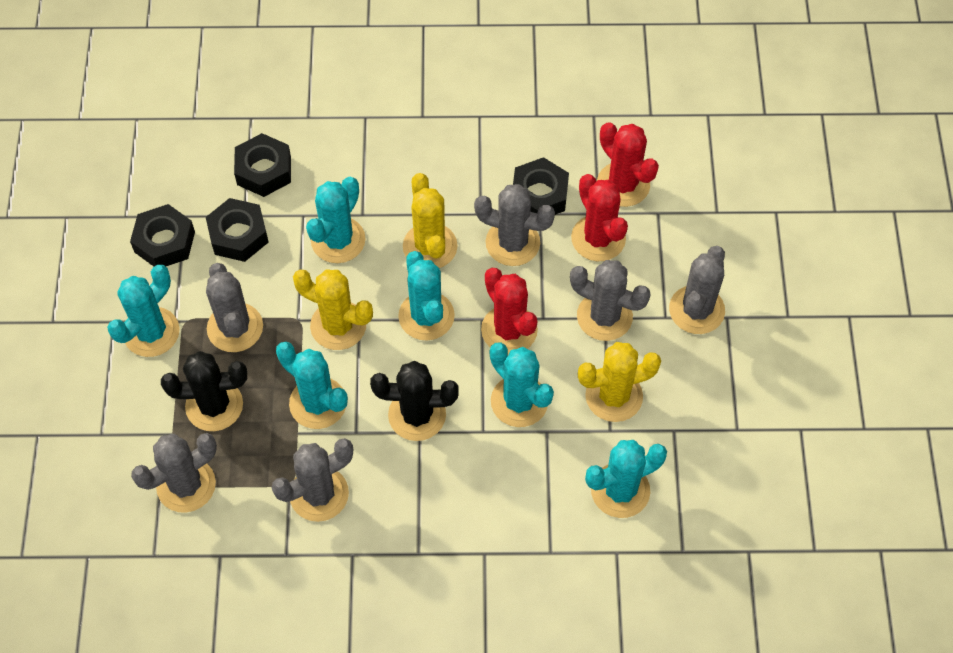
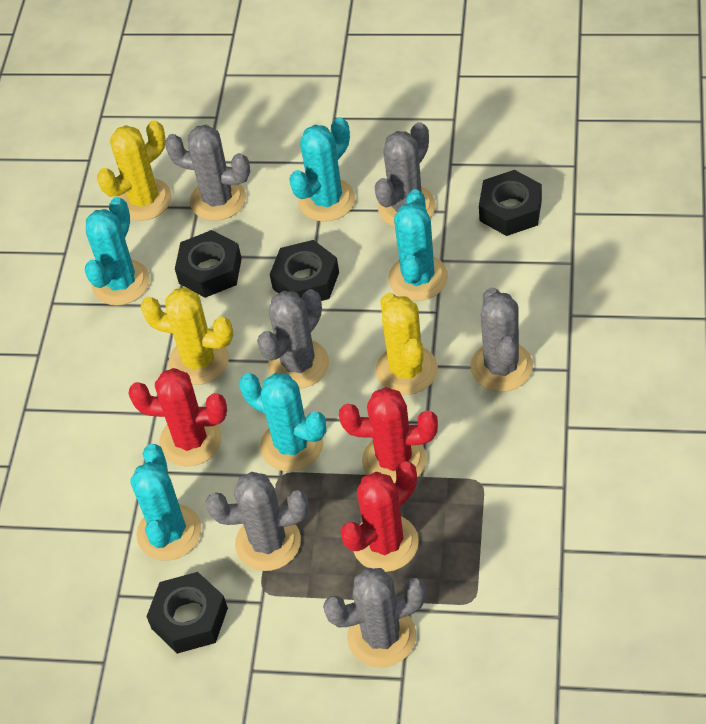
black cactus: [161,351,247,431] [370,361,459,441] = 2 -> none = 0
turquoise cactus: [107,265,180,357] [276,341,348,429] [306,177,366,263] [398,251,455,341] [490,342,554,427] [585,440,667,518] = 6 -> [85,197,150,305] [131,444,202,561] [239,373,326,472] [289,117,355,222] [388,189,448,301] = 5

